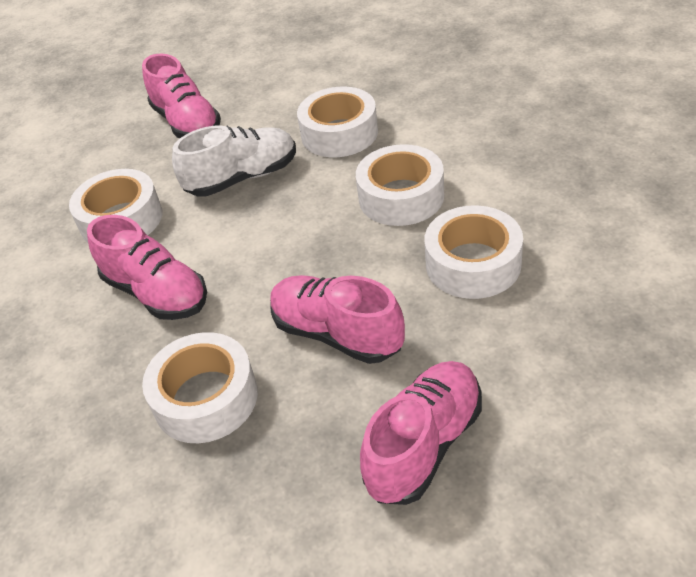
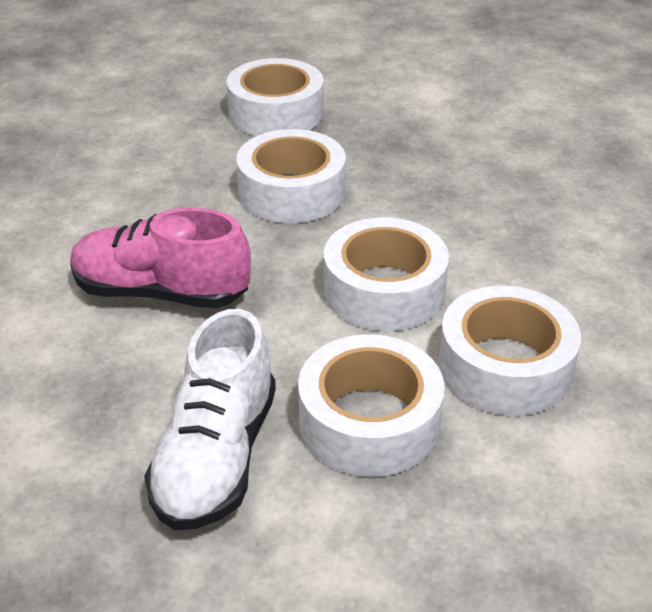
pink shoe: [87,215,207,320] [142,53,221,138] [270,275,405,364] [360,361,482,505] = 4 -> [70,208,251,308] = 1

